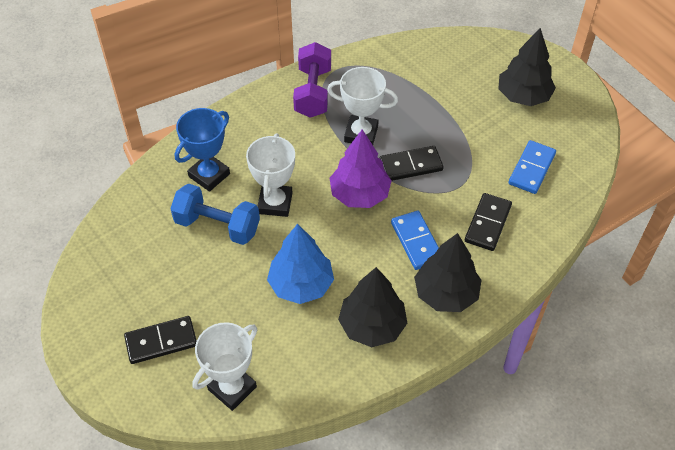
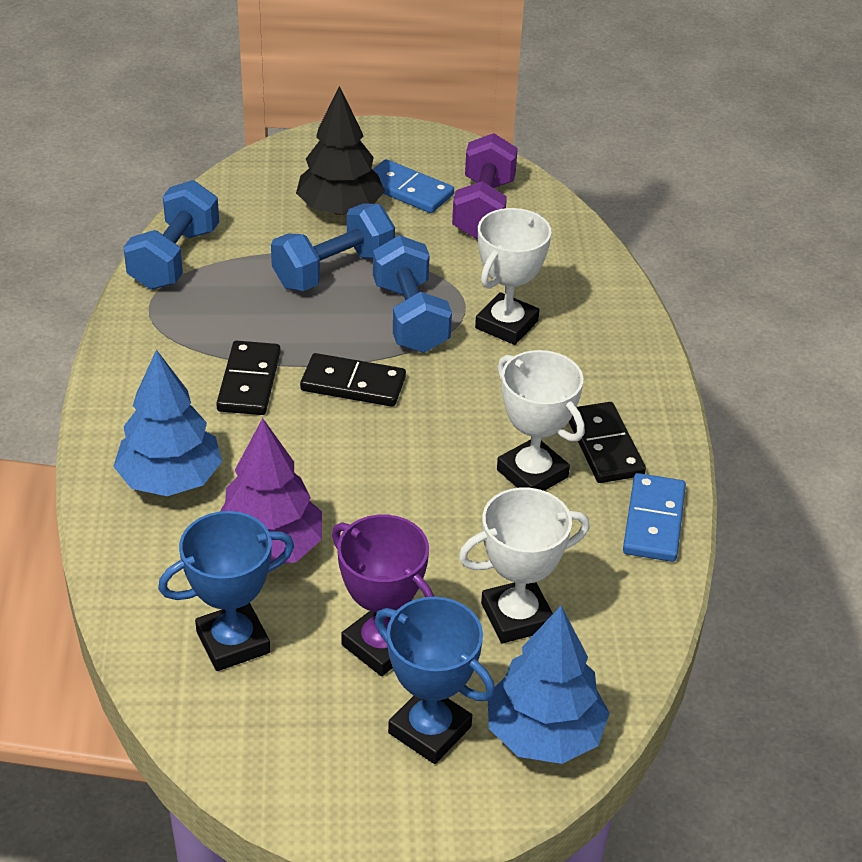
black tree: [338,267,407,347] [414,233,482,312] [498,28,556,106] = 3 -> [296,86,385,215] = 1
blue dumbbell: [170,184,260,245] = 1 -> [123,180,219,290] [271,204,395,291] [373,235,452,353] = 3
blue tree: [267,224,334,304] = 1 -> [113,350,222,496] [488,606,610,764] = 2
blue trophy: [175,108,230,192] = 1 -> [158,511,294,671] [375,597,495,764] = 2
purple trophy: none = 0 -> [332,515,435,676] = 1

